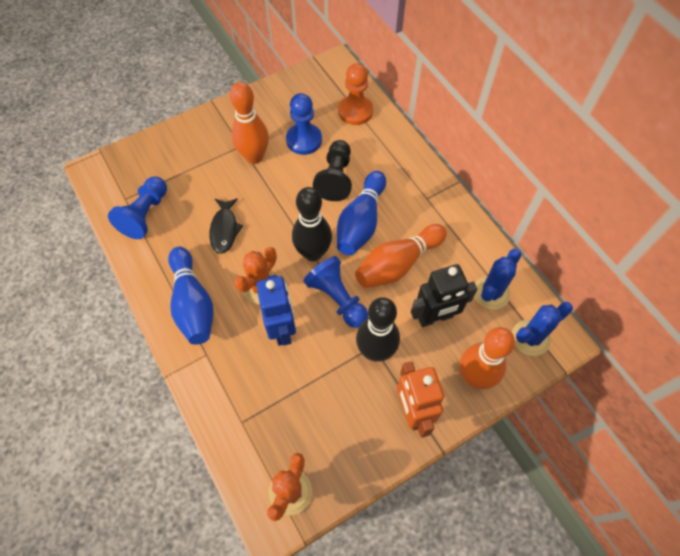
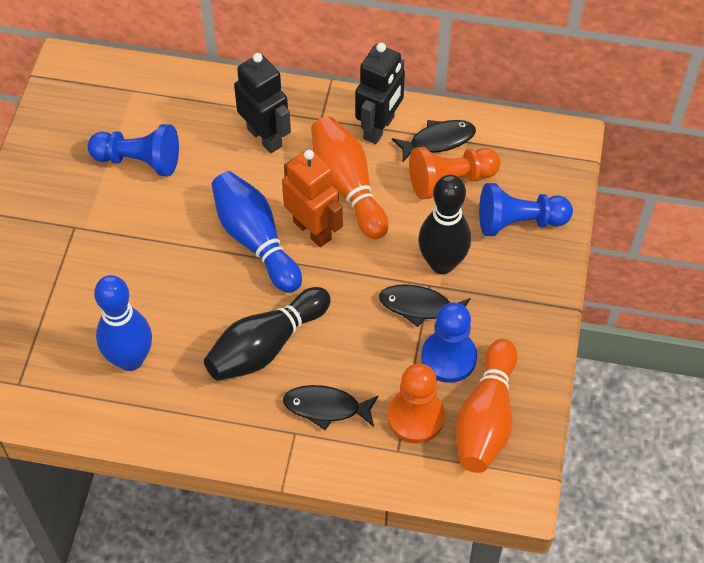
black fish: [210,198,243,254] = 1 -> [283,385,379,430] [379,284,471,327] [392,120,476,162] = 3
black pawn: [313,140,352,201] = 1 -> none = 0
black robot: [411,264,477,327] = 1 -> [234,53,291,153] [355,43,405,144] = 2
blue cactus: [474,249,521,310] [512,302,573,356] = 2 -> none = 0
blue robot: [256,275,296,346] = 1 -> none = 0
orange bowling pin: [230,82,269,164] [355,224,447,288] [460,327,515,389] = 3 -> [311,116,389,239] [455,339,518,473] = 2
orange cactus: [234,247,277,304] [267,453,312,521] = 2 -> none = 0
orange pawn: [338,63,373,125] = 1 -> [387,363,445,443] [409,147,500,200] = 2

